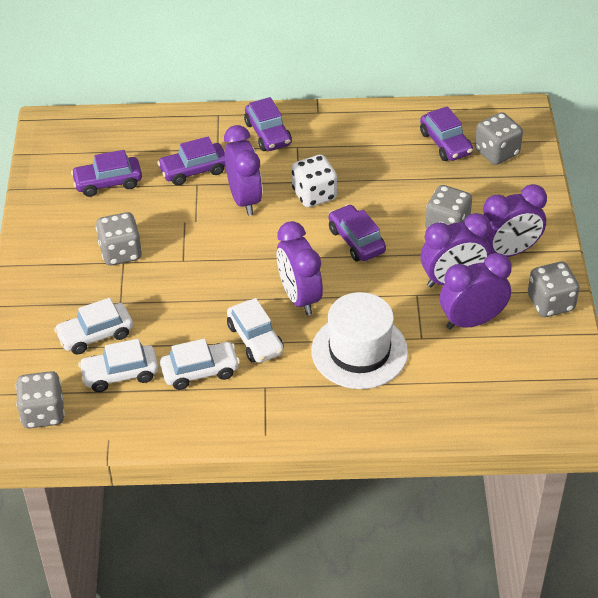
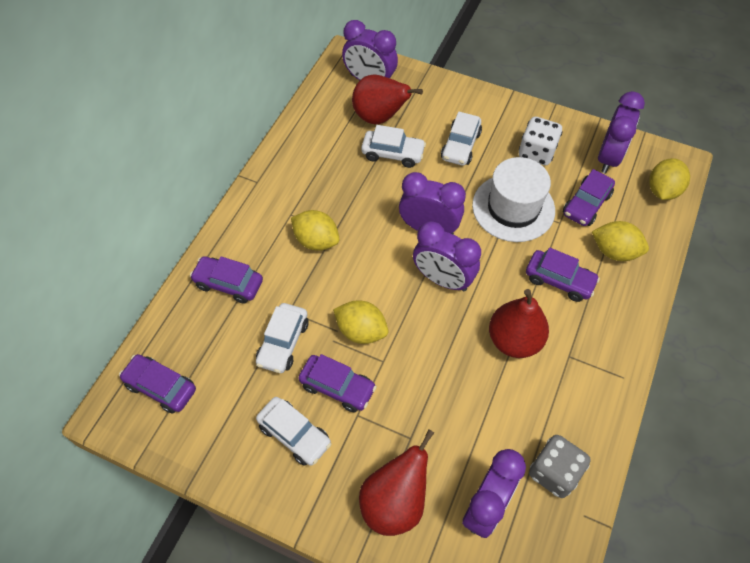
grey dice: [16,371,65,428] [96,212,142,266] [425,185,472,229] [475,112,523,165] [528,262,580,317] = 5 -> [529,435,591,498] = 1
red pear: none = 0 -> [352,75,423,124] [359,429,434,536] [489,289,549,358] = 3
yellow lemon: none = 0 -> [291,210,339,251] [333,300,388,344] [592,221,649,261] [649,158,690,200] = 4

